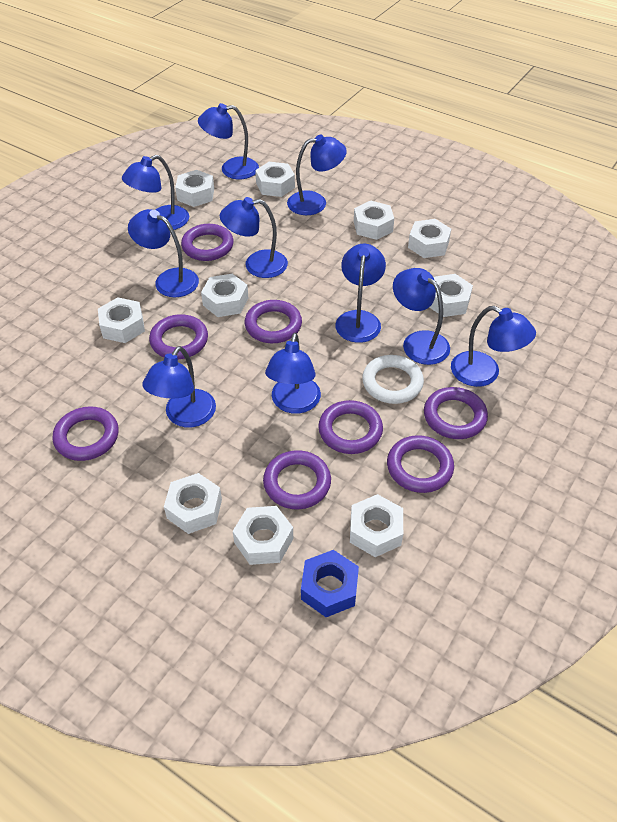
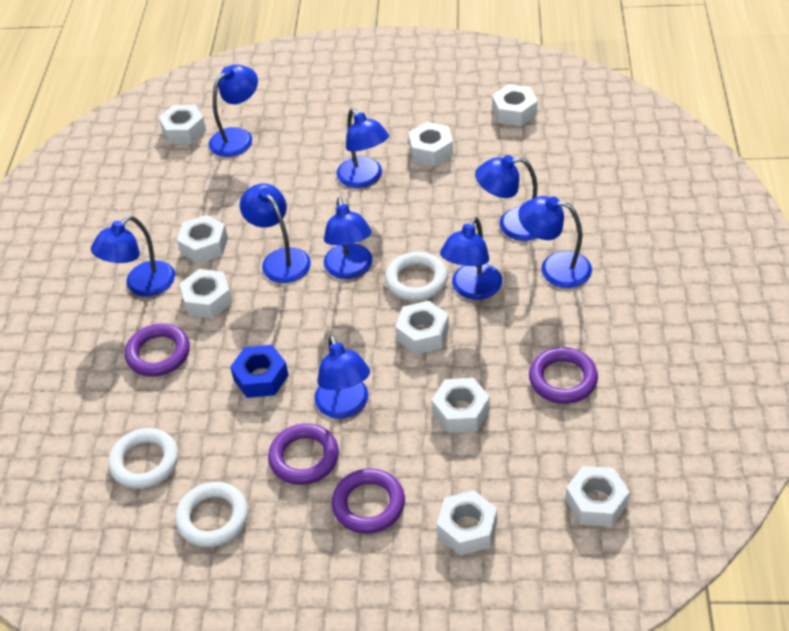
blue lamp: [122,155,189,230] [128,209,199,297] [143,346,216,427] [198,103,259,179] [220,197,288,278] [265,333,321,414] [287,135,347,215] [335,244,386,343] [393,268,450,365] [451,306,536,387] = 10 -> [91,216,175,297] [209,64,258,157] [240,183,311,283] [314,334,370,418] [324,197,372,279] [336,109,389,188] [440,217,502,300] [475,155,538,241] [518,196,592,288] = 9
purple ring: [53,406,119,461] [149,314,208,359] [181,224,234,261] [245,300,302,343] [263,450,331,509] [318,400,383,454] [387,435,454,493] [424,387,488,439] = 8 -> [125,323,190,377] [268,424,339,485] [332,468,405,534] [529,347,598,404] = 4
white nut: [98,297,145,343] [164,473,222,534] [175,170,214,207] [201,274,248,317] [233,506,293,565] [255,162,295,197] [350,494,403,557] [354,201,394,240] [408,219,451,258] [430,274,473,317] = 10 -> [159,105,206,144] [177,215,228,264] [180,269,232,318] [395,301,449,354] [408,122,453,166] [432,378,490,433] [437,490,497,556] [492,84,537,126] [566,466,630,527] = 9
white ring: [362,355,424,404] = 1 -> [108,428,179,489] [175,482,248,547] [385,252,448,301] = 3

